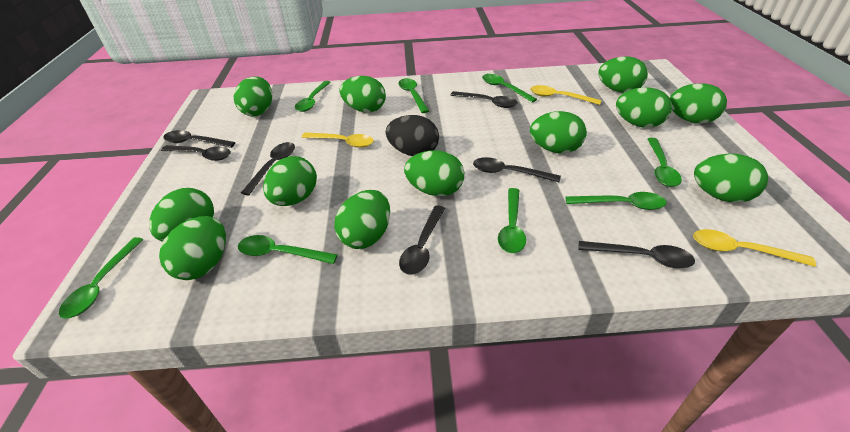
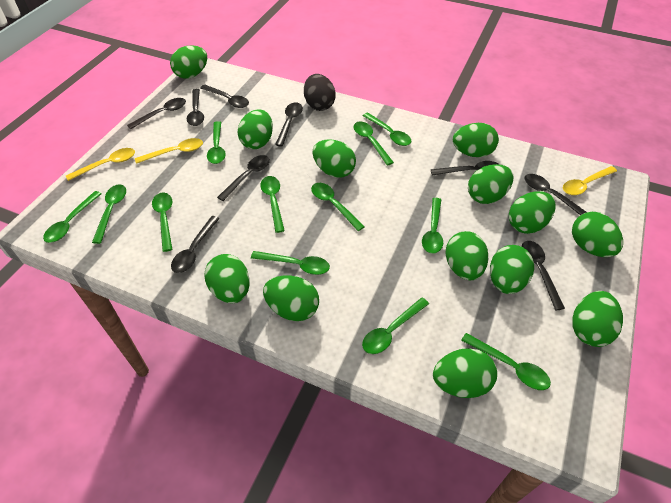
black spoon: [161,145,230,161] [163,130,235,148] [241,142,295,195] [399,205,445,275] [451,91,518,108] [473,157,561,182] [579,241,695,268] = 7 -> [127,98,186,129] [171,216,220,273] [187,89,204,126] [200,84,249,108] [217,155,270,201] [275,102,303,147] [431,161,500,175] [521,241,565,310] [525,174,587,215] = 9
green egg: [149,188,214,242] [159,216,226,280] [233,77,272,117] [263,156,317,206] [334,190,390,249] [339,76,386,113] [404,150,464,196] [530,111,587,153] [598,56,648,93] [616,87,672,128] [670,83,727,123] [694,154,768,202] = 12 -> [170,45,207,79] [204,254,250,303] [238,109,273,149] [263,275,319,321] [313,139,356,178] [433,348,497,398] [445,231,488,280] [453,123,499,157] [468,164,514,204] [490,245,534,294] [509,191,556,234] [572,212,623,257] [572,291,623,347] = 13
green spoon: [59,237,144,319] [238,235,338,264] [295,81,331,112] [398,78,429,113] [482,74,537,102] [498,188,526,253] [566,192,666,210] [648,138,682,187] = 8 -> [43,191,102,243] [92,184,126,244] [152,193,172,252] [207,121,226,164] [251,251,330,275] [260,176,285,233] [311,183,365,231] [354,121,394,166] [362,297,429,354] [363,112,411,146] [422,198,443,253] [461,333,551,390] = 12

